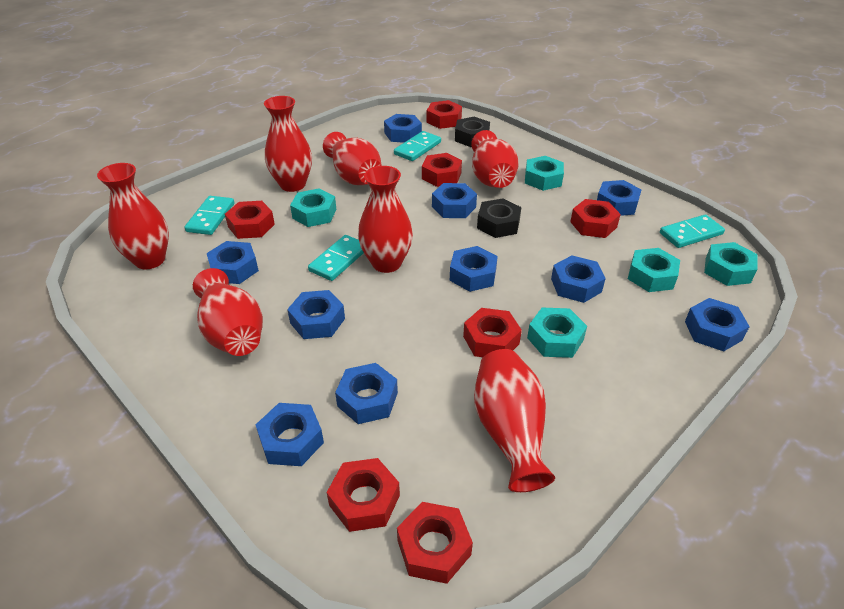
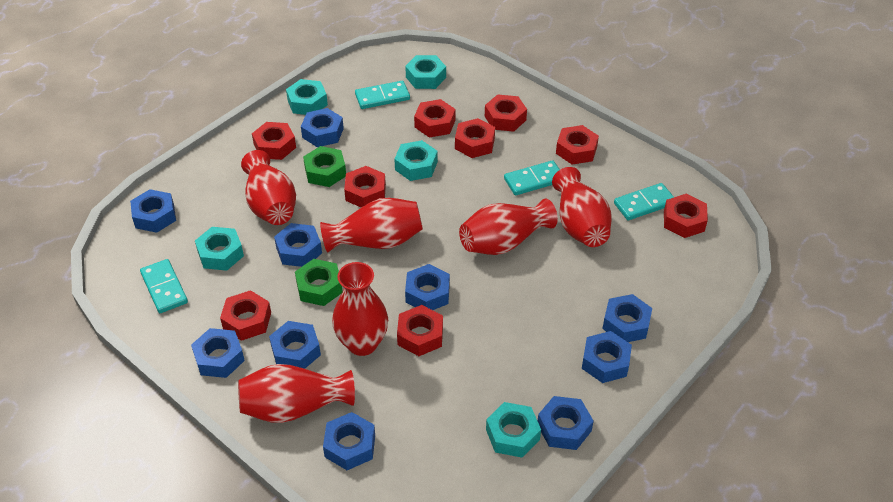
black nut: [455,117,490,147] [477,198,521,238] = 2 -> none = 0
green nut: none = 0 -> [295,259,343,306] [303,146,346,187] = 2
red nut: [225,201,275,239] [327,458,400,532] [397,502,473,584] [422,153,462,187] [427,100,462,129] [463,308,522,357] [570,199,621,238] = 7 -> [220,290,271,341] [252,122,296,160] [344,166,386,208] [397,305,443,356] [414,99,456,138] [455,118,495,158] [485,94,527,132] [556,125,599,165] [664,194,708,238] = 9
red vase: [97,163,169,269] [193,268,263,356] [264,96,312,192] [323,132,382,185] [358,166,413,273] [471,130,519,188] [474,349,555,492] = 7 -> [238,364,355,423] [241,150,296,225] [320,198,423,253] [332,262,388,356] [459,199,558,255] [552,167,611,247] = 6

